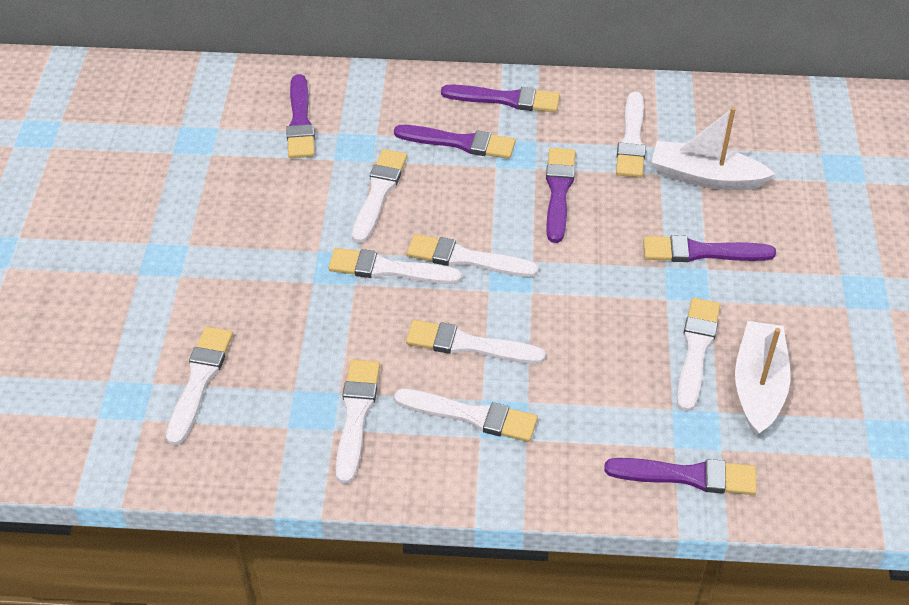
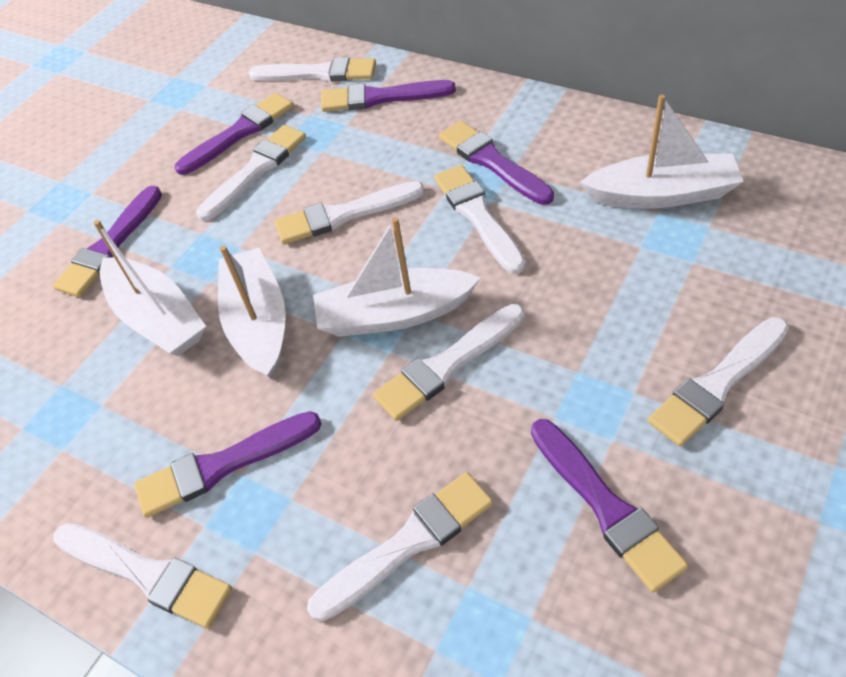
white boat: [652,107,775,190] [735,321,791,436] = 2 -> [93,220,206,356] [218,245,286,379] [313,217,481,337] [580,95,744,209] = 4
white brush: [166,327,233,446] [328,248,462,284] [336,359,380,484] [352,149,407,243] [394,389,538,442] [406,320,546,364] [407,234,539,277] [616,92,646,178] [677,298,720,412] = 9 -> [53,523,232,629] [196,125,306,221] [249,57,376,82] [275,181,425,244] [307,472,493,622] [373,304,525,421] [434,165,526,274] [648,317,789,447] = 8

